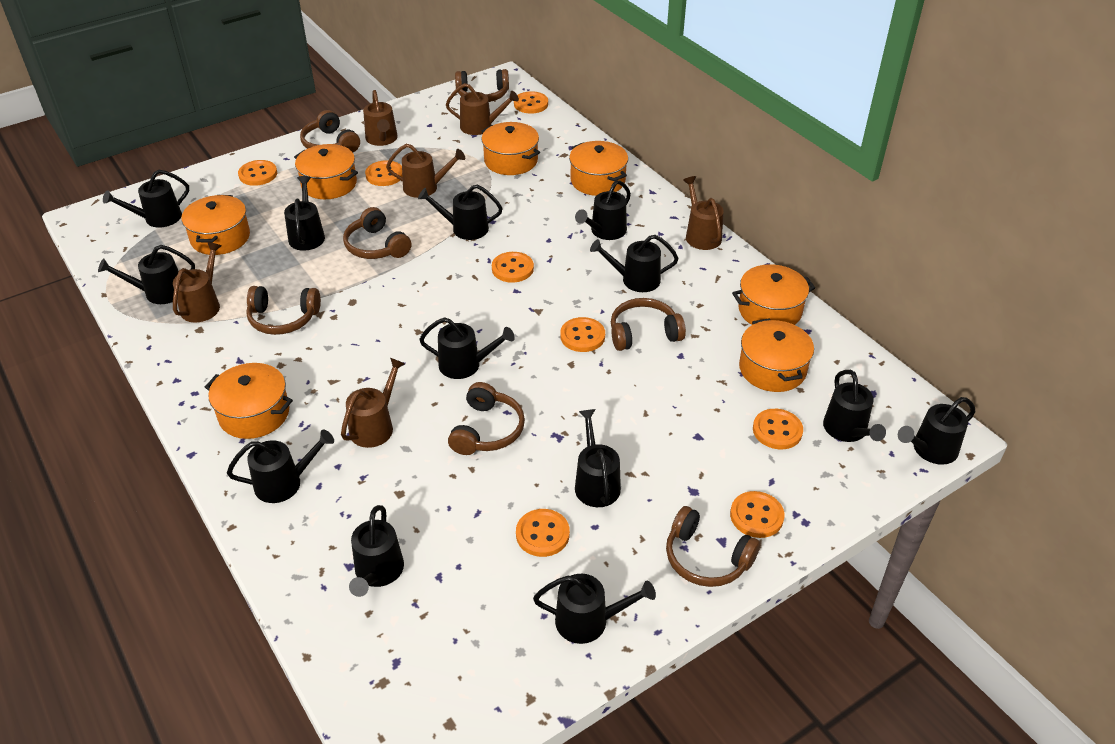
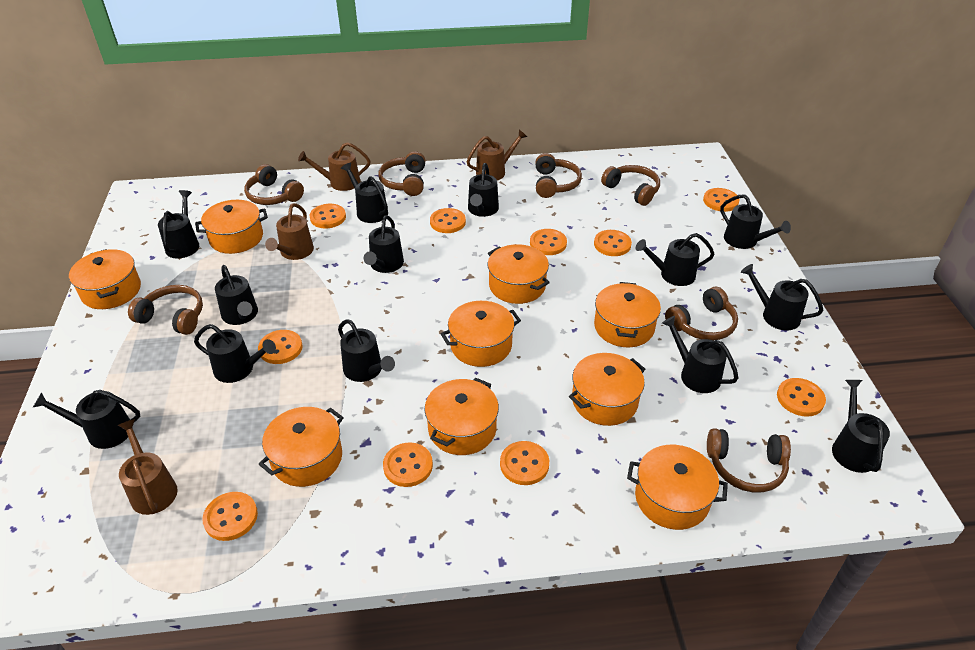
brown watering can: [173,242,221,322] [341,358,405,448] [363,90,398,146] [386,144,465,198] [446,83,519,135] [683,176,724,250] = 6 -> [118,419,178,515] [265,203,314,260] [298,142,370,191] [467,129,527,181] = 4
orange button: [238,160,277,186] [365,160,403,186] [492,252,534,283] [514,91,548,114] [516,509,570,557] [560,317,605,352] [730,491,785,538] [753,409,803,449] = 8 -> [202,492,258,541] [258,330,303,364] [310,204,346,228] [383,442,433,487] [430,208,466,233] [500,441,549,485] [530,229,567,255] [594,230,632,256] [703,188,740,212] [777,378,826,417] = 10
orange pot: [182,195,250,255] [205,363,293,439] [294,144,358,199] [481,122,540,175] [569,141,628,196] [732,264,815,325] [739,318,814,392] = 7 -> [69,249,141,309] [195,200,268,254] [259,407,344,487] [425,377,499,455] [441,301,521,367] [488,244,550,304] [569,353,645,426] [594,282,661,347] [627,445,728,530] = 9

